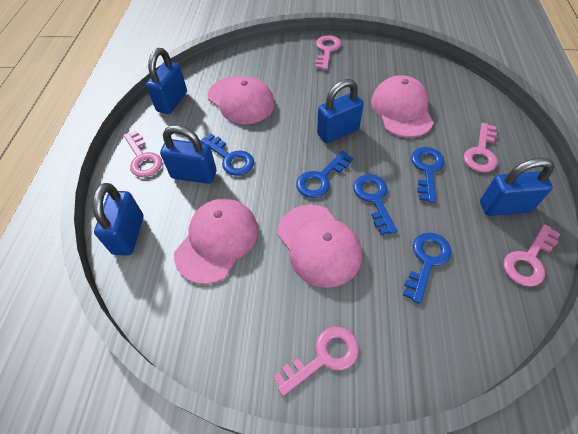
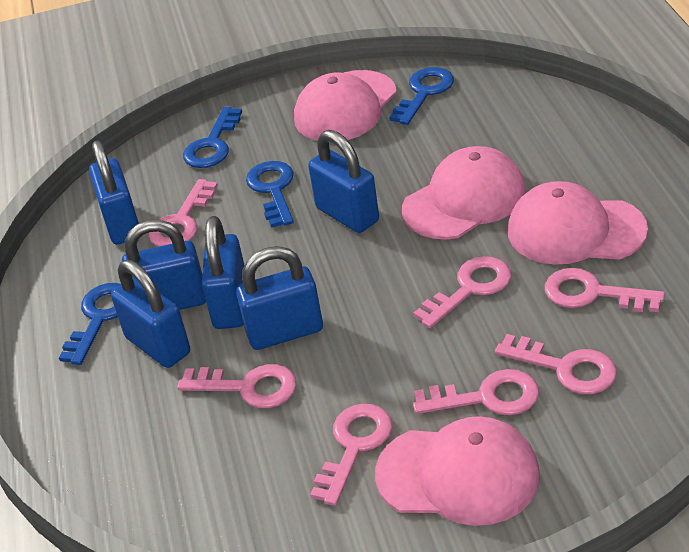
blue key: [200,134,254,176] [296,151,353,198] [353,174,397,235] [403,233,452,304] [411,147,444,203] = 5 -> [59,283,120,365] [183,107,242,168] [246,161,294,228] [389,67,454,125] = 4
blue padlock: [93,183,144,256] [146,48,187,114] [160,125,216,184] [317,79,364,143] [480,158,554,216] = 5 -> [89,140,139,245] [111,260,190,368] [122,220,206,310] [201,216,245,329] [236,246,323,350] [308,130,379,233] = 6
pink key: [124,130,162,177] [273,327,359,396] [315,35,341,70] [464,123,498,173] [504,224,560,287] = 5 -> [148,179,218,247] [177,364,296,408] [310,404,392,506] [413,256,511,328] [413,369,539,415] [495,334,617,394] [545,268,665,312] = 7

